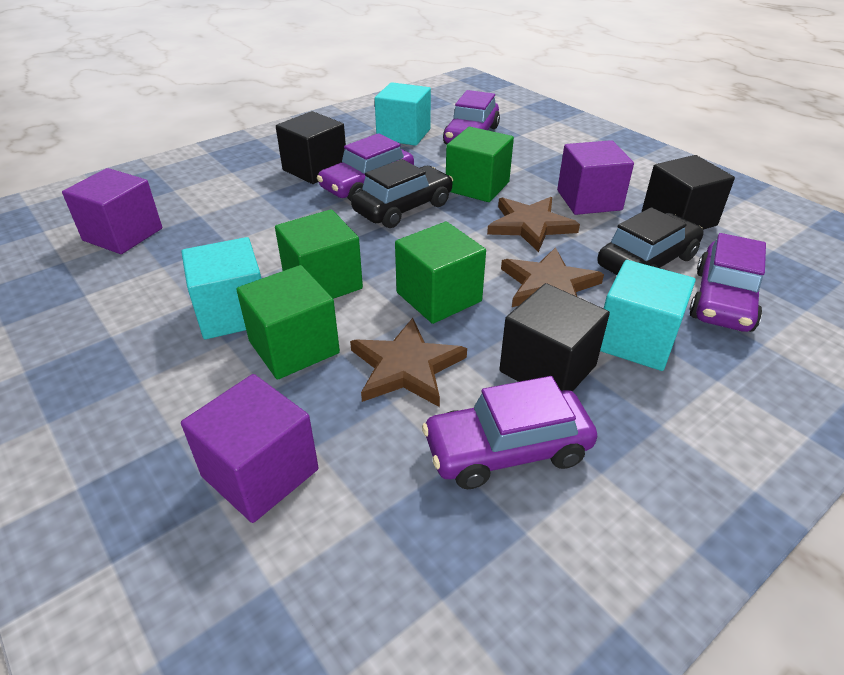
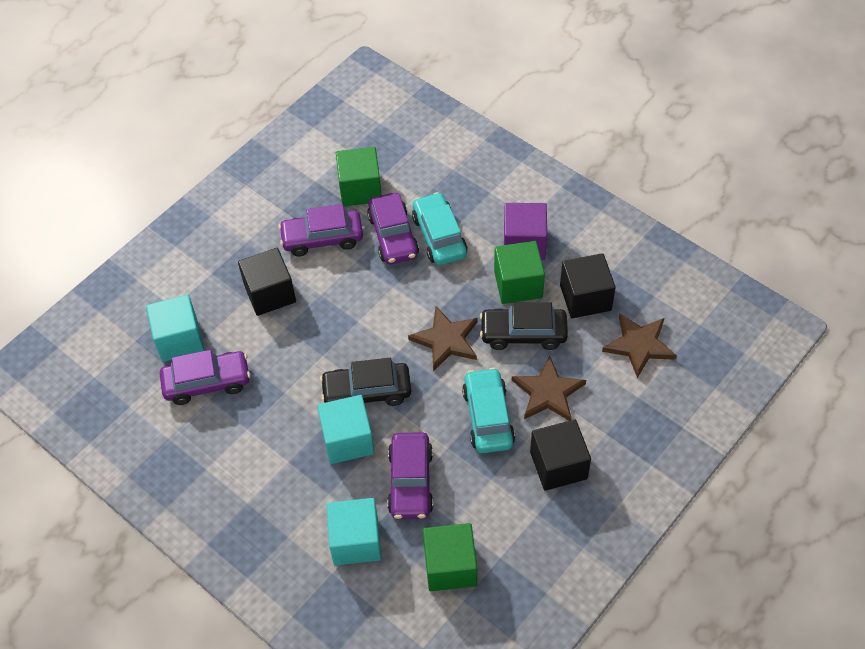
green cube: [236,265,340,380] [275,209,363,299] [395,222,486,324] [446,127,514,202] = 4 -> [336,147,382,206] [423,523,477,591] [494,241,545,304] = 3
purple cube: [62,168,162,254] [181,374,319,523] [557,140,634,215] = 3 -> [504,203,547,260] = 1
turquoise car: none = 0 -> [412,192,467,265] [462,367,515,453] = 2

